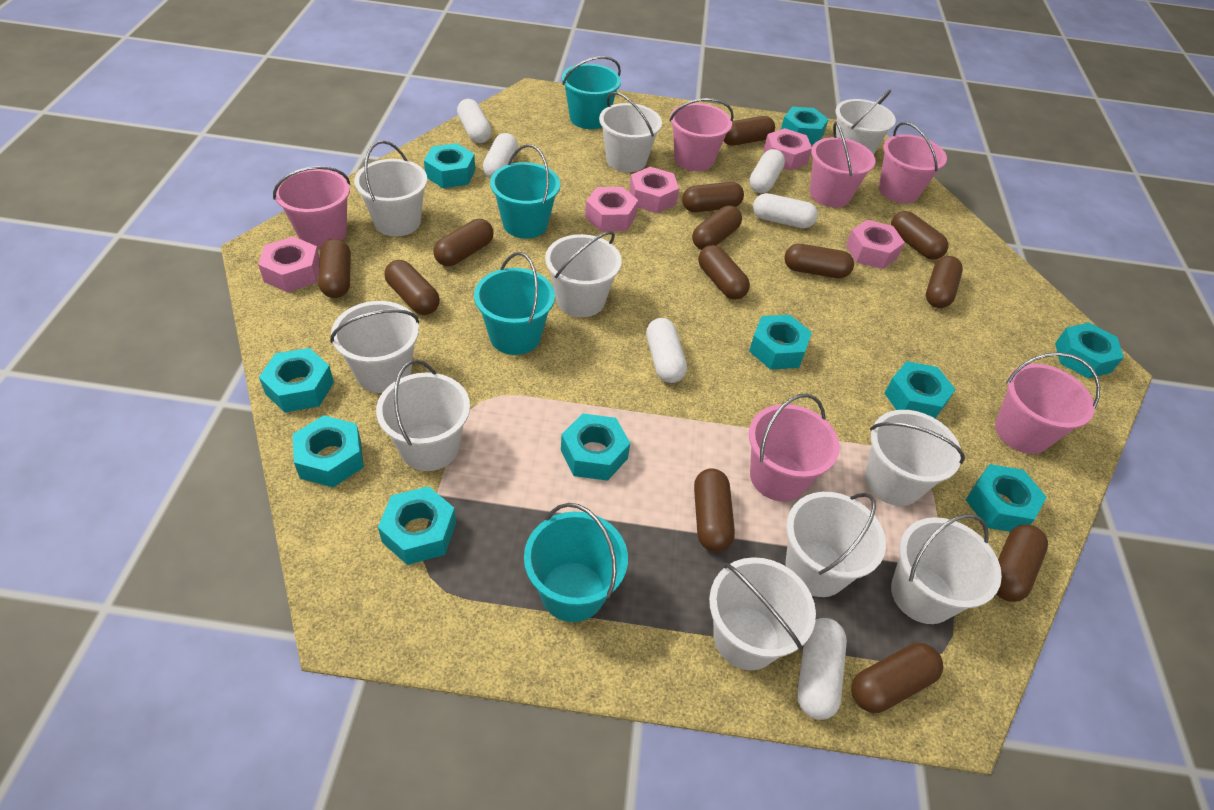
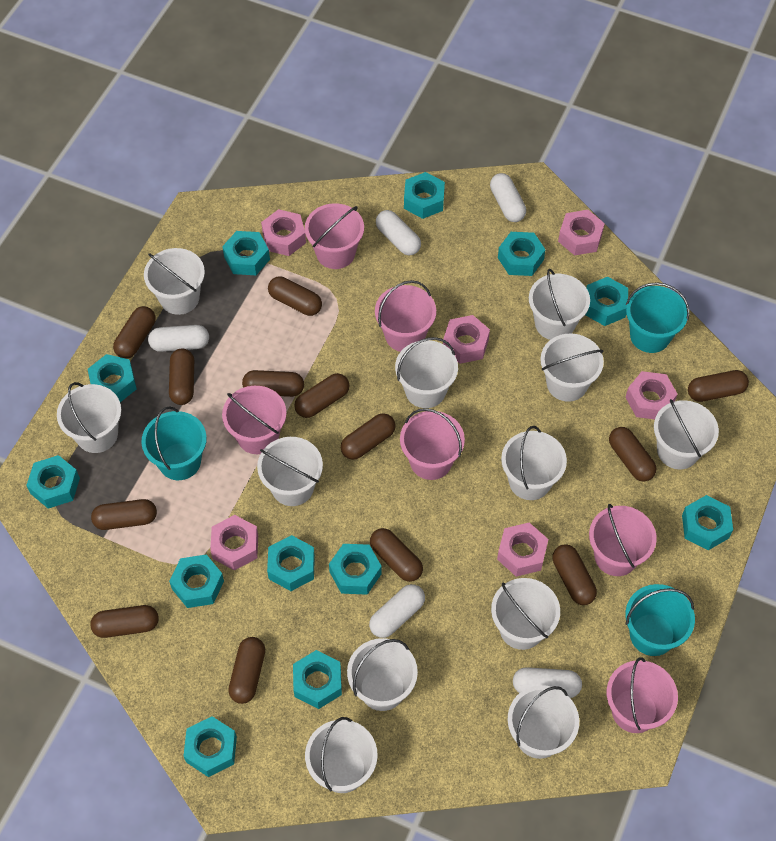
pink nut: [258,236,320,292] [585,187,638,231] [629,167,679,213] [764,128,812,171] [846,220,905,269] = 5 -> [210,515,258,570] [261,209,306,256] [443,315,490,364] [497,523,548,577] [558,210,605,256] [625,371,677,419] = 6
turquoise bucket: [474,252,555,355] [490,144,560,239] [524,503,628,622] [562,56,621,129] = 4 -> [141,406,207,480] [625,584,695,656] [626,282,690,353] = 3
turquoise nut: [259,348,334,413] [293,415,364,487] [378,486,456,565] [424,143,475,188] [561,413,630,481] [749,315,812,370] [781,107,829,145] [884,361,956,418] [966,464,1047,532] [1055,323,1124,379] = 10 -> [26,455,80,509] [88,354,137,402] [169,554,224,608] [184,716,237,777] [222,231,270,275] [267,535,315,591] [293,650,342,709] [329,544,382,595] [404,172,445,219] [498,232,546,276] [585,277,628,326] [682,495,733,550] = 12
white bucket: [330,301,419,393] [354,141,427,236] [376,360,470,471] [545,231,622,317] [599,92,662,172] [709,557,816,670] [785,492,886,597] [835,90,896,155] [865,410,965,506] [891,514,1002,624] = 10 -> [57,382,121,453] [144,248,205,315] [257,437,323,506] [305,717,378,793] [347,638,418,711] [395,337,458,408] [491,578,560,650] [501,426,567,500] [507,685,579,759] [529,269,590,340] [540,334,604,402] [654,399,719,469] = 12
white capsule: [457,99,492,143] [483,133,518,179] [646,318,687,383] [749,149,785,193] [753,193,818,228] [797,618,847,720] = 6 -> [148,325,209,352] [369,584,425,638] [376,210,421,256] [490,173,526,222] [513,667,582,698] = 5

